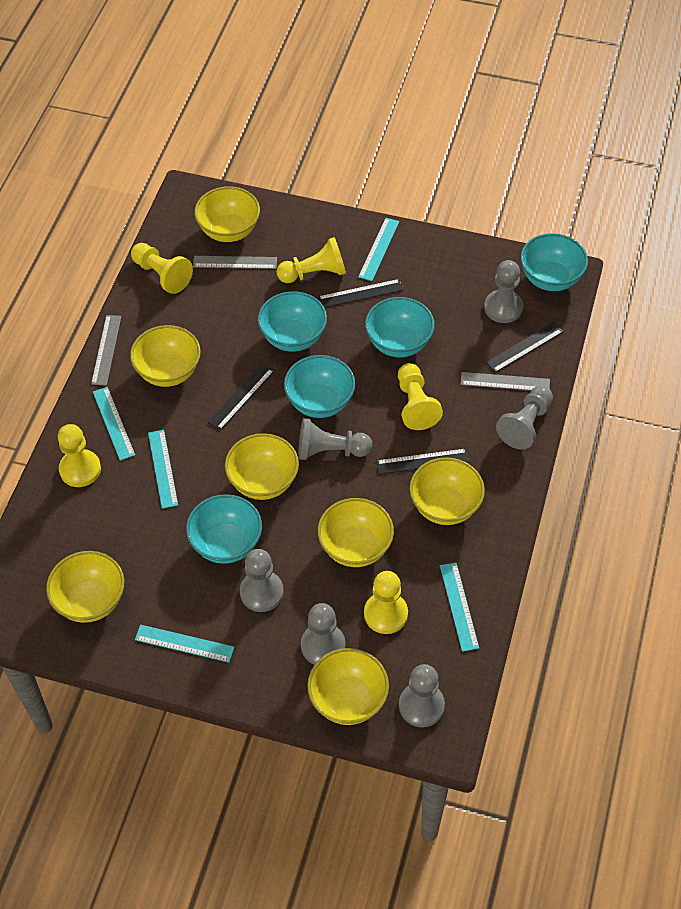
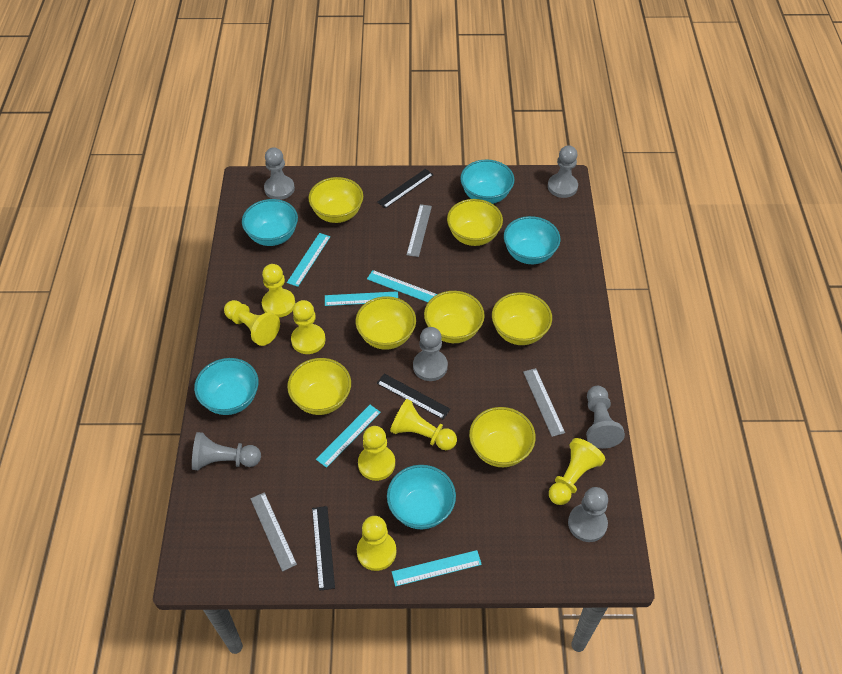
black ruler: [208,363,274,430] [318,279,403,308] [376,448,469,474] [486,322,563,373] = 4 -> [312,506,335,591] [377,169,434,208] [377,374,451,419] = 3
yellow pawn: [58,424,101,487] [131,243,193,294] [277,237,346,283] [364,571,408,634] [398,363,443,430] = 5 -> [224,300,280,346] [262,264,295,318] [291,300,326,354] [357,516,396,571] [358,426,395,481] [390,399,457,450] [549,438,605,505] = 7

